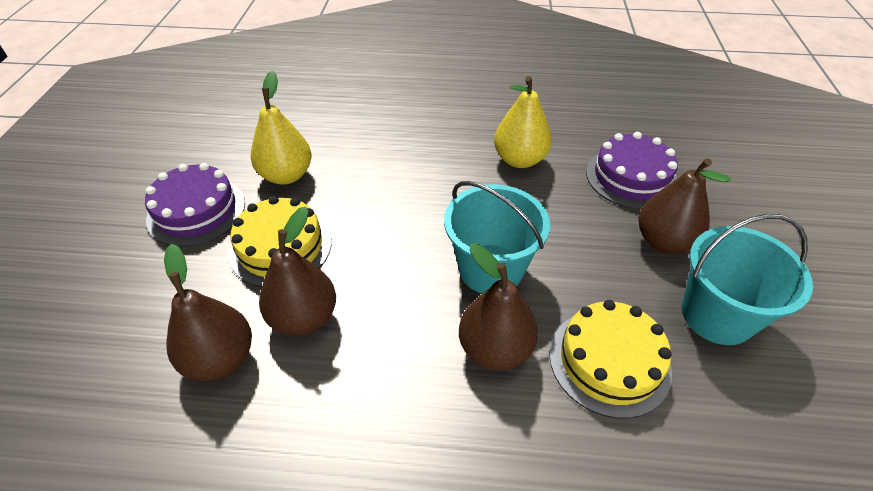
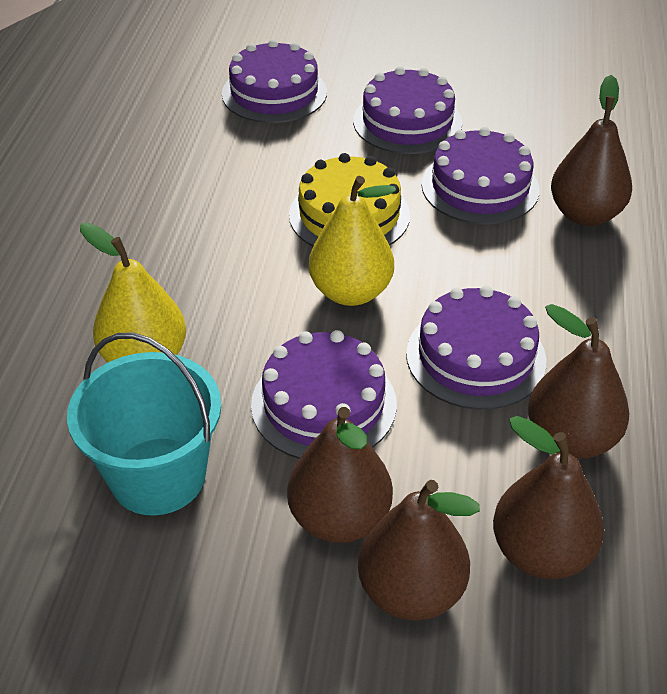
brown pear: [164,244,252,381] [259,206,336,336] [459,243,538,371] [638,158,731,254] = 4 -> [287,407,393,543] [358,480,480,620] [493,416,604,579] [528,304,629,459] [551,75,632,226] = 5
purple cake: [145,163,245,247] [586,132,678,209] = 2 -> [222,39,327,123] [251,330,397,459] [353,66,462,154] [406,286,546,410] [422,127,540,224] = 5
turquoise bucket: [444,181,550,293] [682,214,813,345] = 2 -> [67,333,221,516] = 1
yellow cake: [229,196,331,287] [549,300,672,419] = 2 -> [289,153,410,246] = 1

